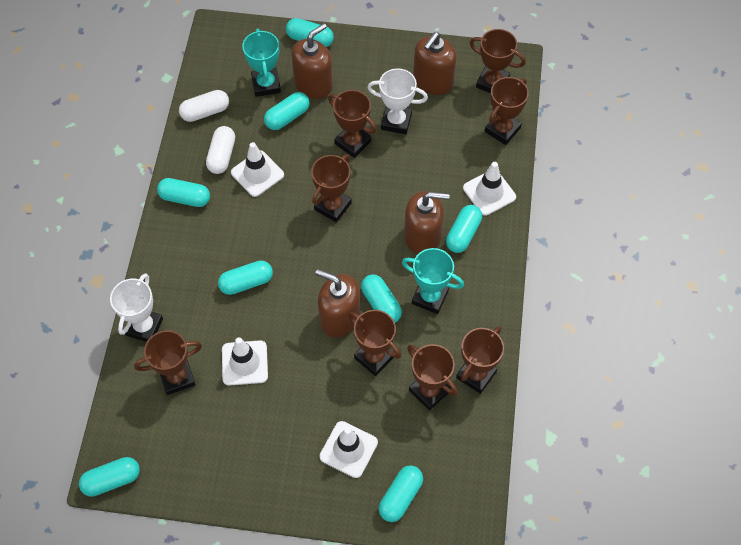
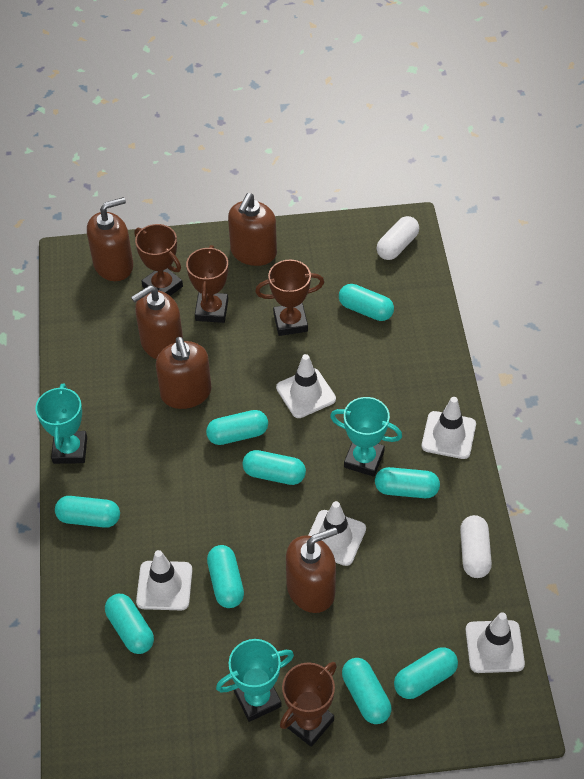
brown soap dispenser: [291,23,333,99] [315,269,360,337] [404,191,450,254] [413,32,457,95] = 4 -> [87,197,133,281] [131,285,183,359] [156,337,212,409] [228,193,277,266] [286,527,338,613] = 5
brown trophy: [134,330,202,395] [311,154,352,222] [328,90,377,158] [349,310,401,376] [407,344,458,410] [456,326,504,394] [470,29,526,93] [485,77,529,145] = 8 -> [134,224,183,296] [186,245,228,323] [255,260,324,336] [280,662,337,747] = 4
turquoise capsule: [79,457,140,497] [157,178,210,207] [218,261,273,295] [264,92,310,130] [286,18,334,47] [361,274,402,323] [378,465,423,522] [446,205,482,253] = 8 -> [55,496,120,528] [105,594,154,654] [206,410,268,445] [207,545,244,608] [242,450,306,485] [339,284,394,321] [342,658,392,724] [375,467,440,498] [394,647,458,699] = 9
turquoise trophy: [242,29,281,97] [402,248,464,314] = 2 -> [35,383,87,464] [216,639,294,722] [330,397,402,477] = 3
white traffic cone: [222,337,268,386] [231,142,284,197] [319,421,378,478] [463,162,516,216] = 4 -> [136,550,192,610] [276,354,336,418] [308,501,366,566] [422,397,476,459] [465,612,525,673] = 5
white trophy: [110,273,163,342] [367,68,428,134] = 2 -> none = 0

